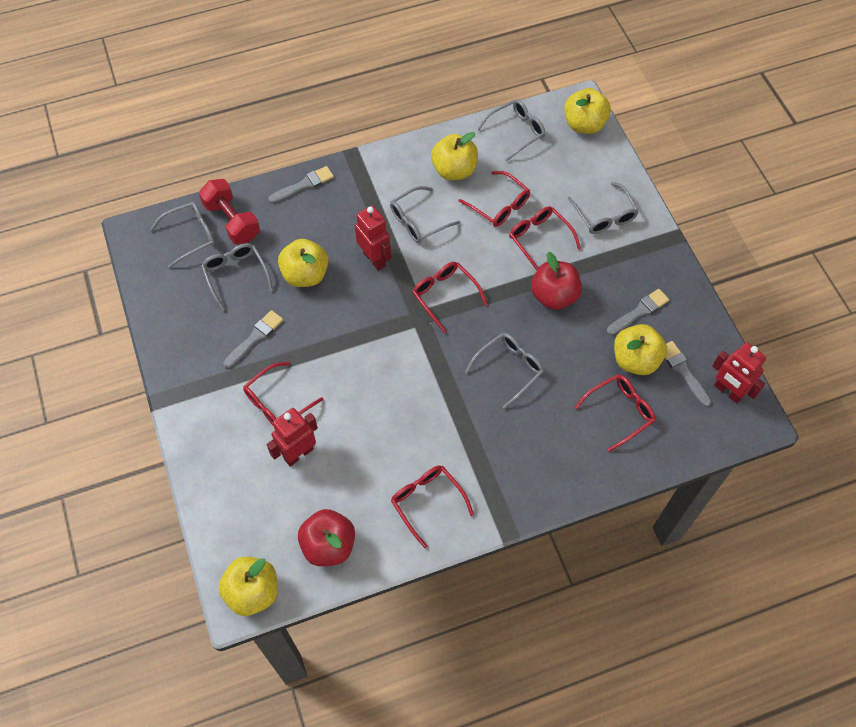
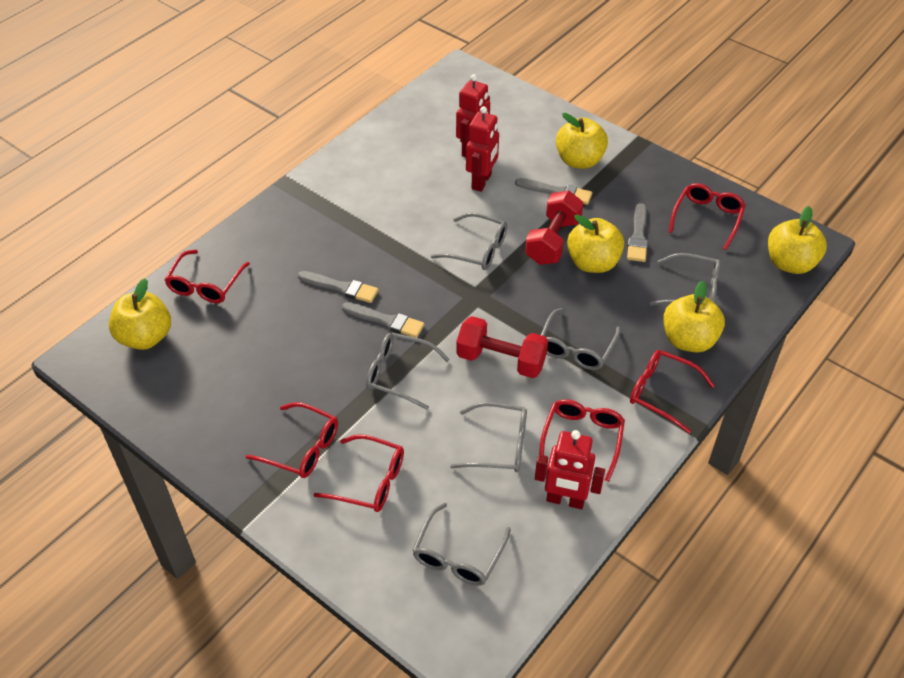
red apple: [298,509,355,566] [531,252,582,310] = 2 -> none = 0
red dumbbell: [199,179,260,245] = 1 -> [456,316,548,378] [525,191,584,265] = 2

